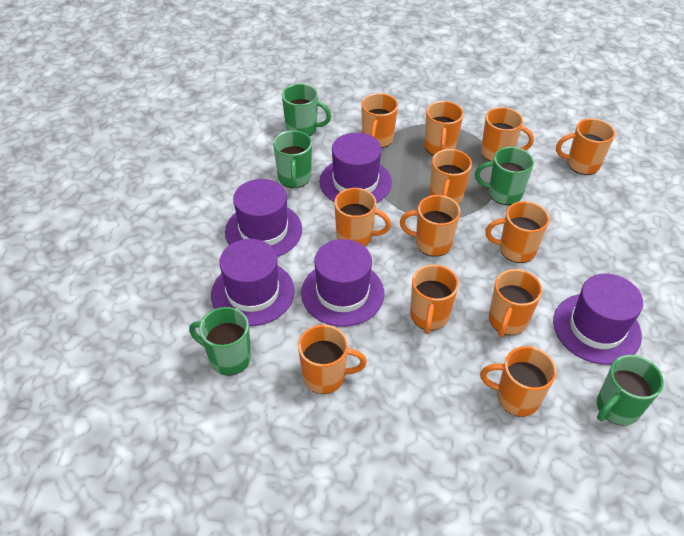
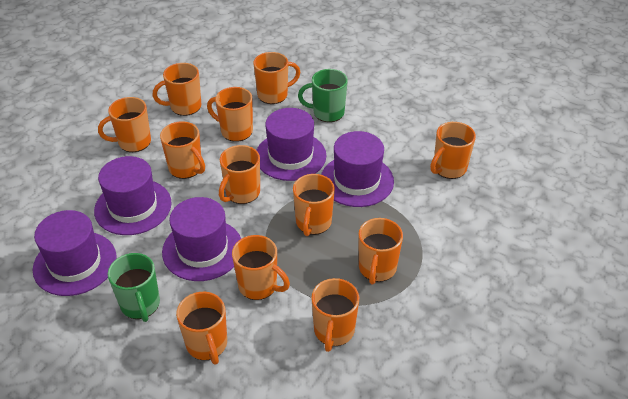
green mug: [189,307,251,375] [273,130,312,188] [282,84,331,136] [475,147,534,205] [597,355,664,426] = 5 -> [108,253,160,322] [298,69,348,122] = 2

